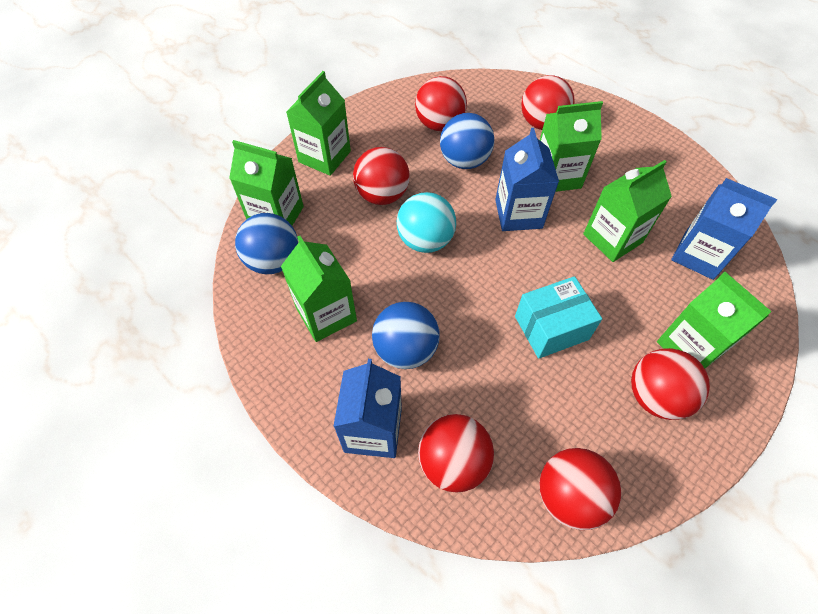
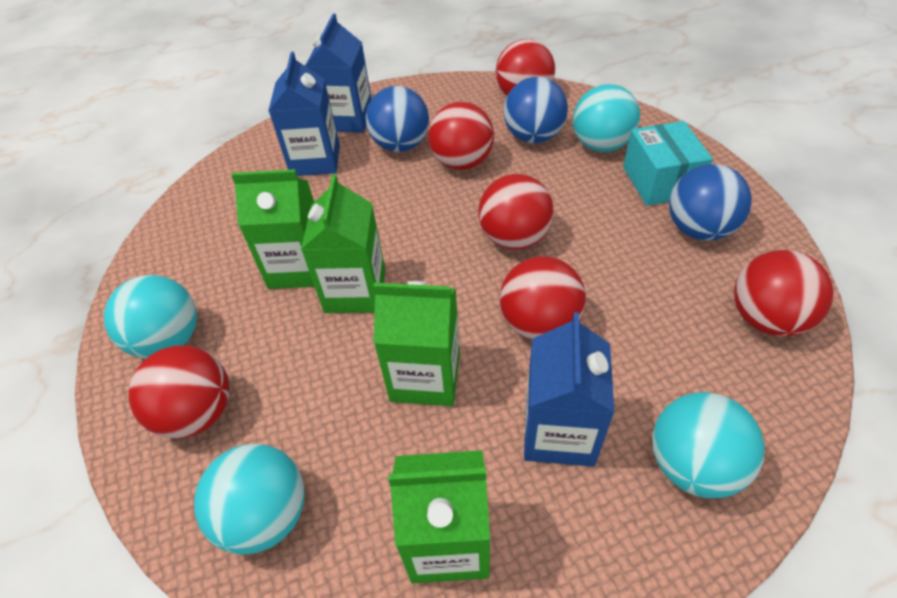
green carton: [229,140,304,226] [281,236,357,342] [286,71,351,176] [540,101,603,192] [583,160,672,262] [657,272,772,368] = 6 -> [231,169,315,289] [301,174,385,313] [373,281,460,406] [388,450,490,583] = 4
turquoise ball: [397,192,456,253] = 1 -> [104,275,197,358] [194,444,305,555] [573,84,640,152] [652,392,765,498] = 4

